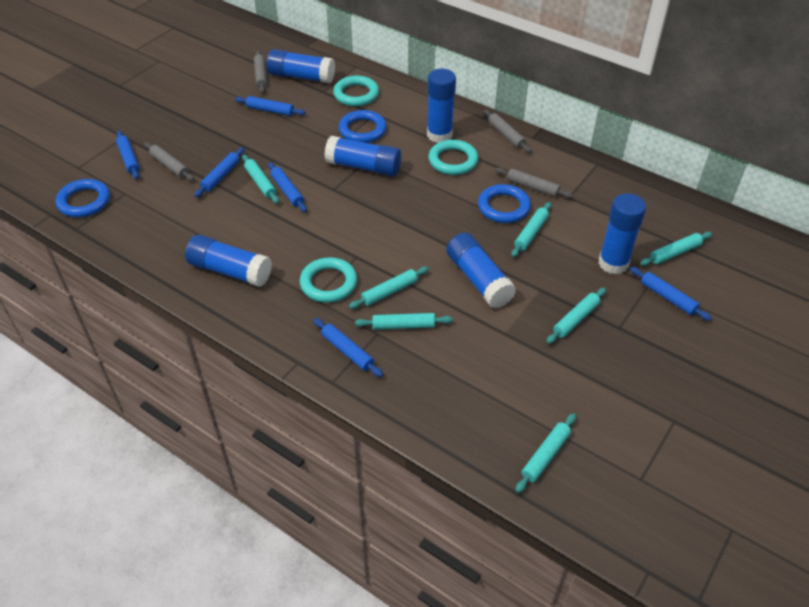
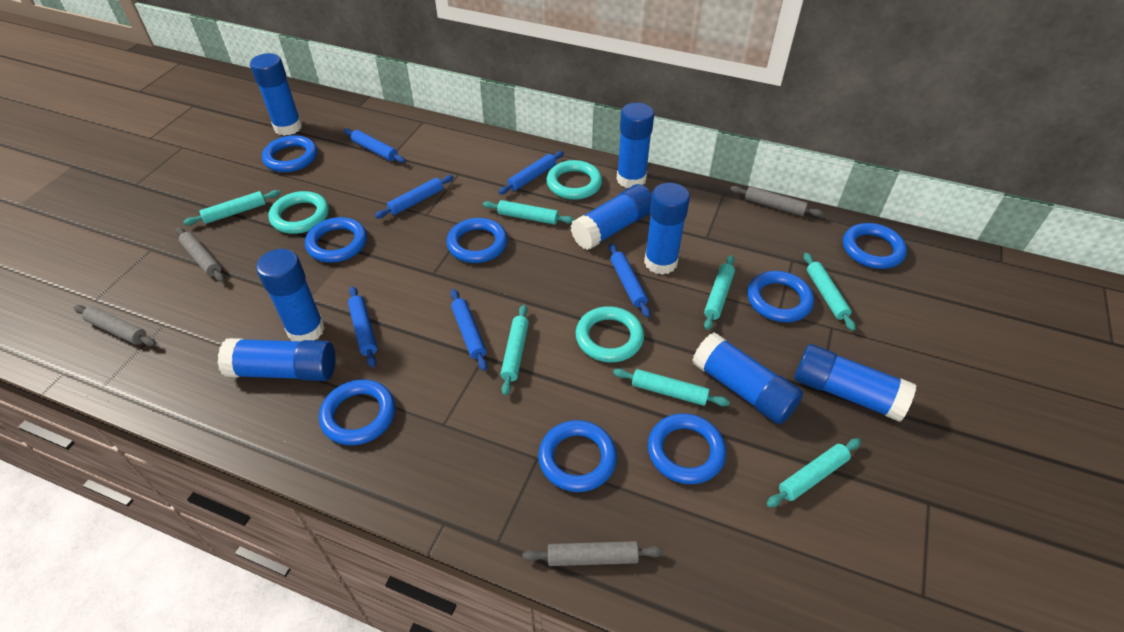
blue glue stick: [185,235,272,287] [267,49,335,83] [324,136,401,176] [427,69,456,143] [446,233,516,308] [598,193,646,274] = 6 -> [217,338,336,381] [250,53,302,136] [256,249,325,341] [571,184,652,250] [617,103,654,188] [644,183,690,275] [692,332,803,425] [794,344,917,422] = 8
blue ring: [55,179,110,217] [339,110,387,143] [478,184,531,223] = 3 -> [262,135,317,172] [305,217,367,262] [319,379,395,445] [446,218,507,263] [538,420,617,492] [648,413,726,484] [747,271,814,322] [843,223,907,269] = 8

